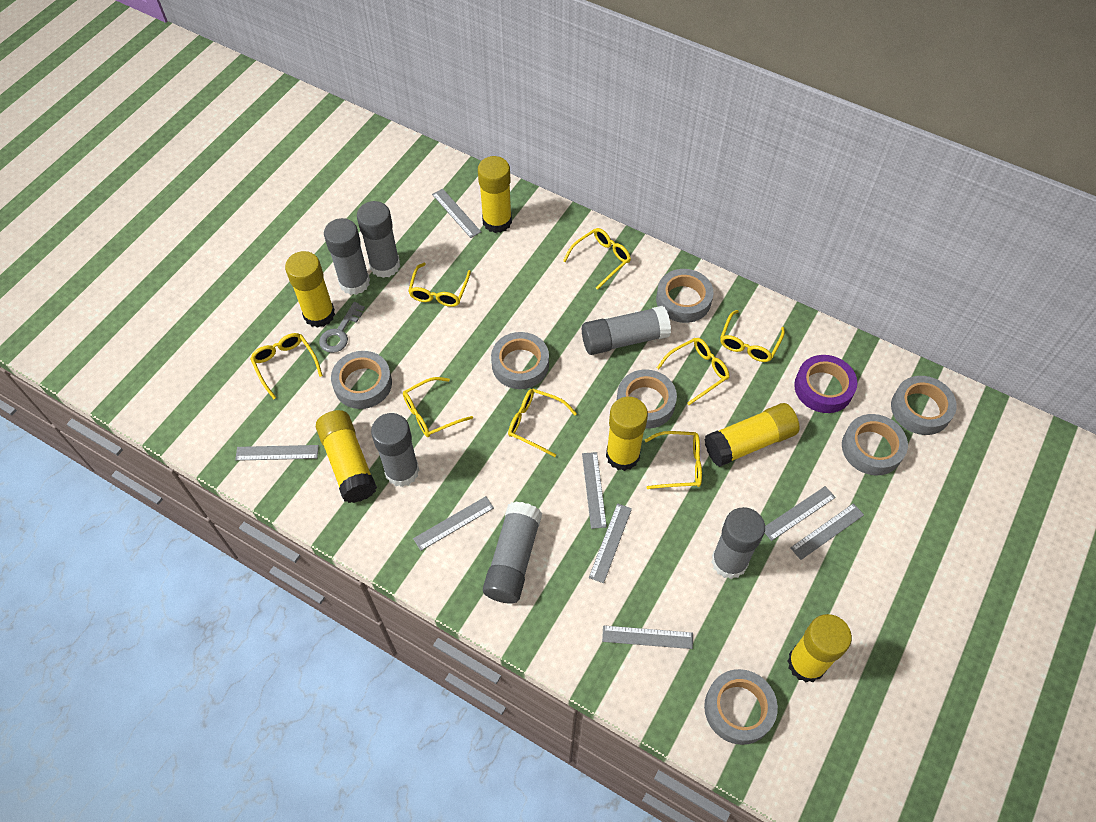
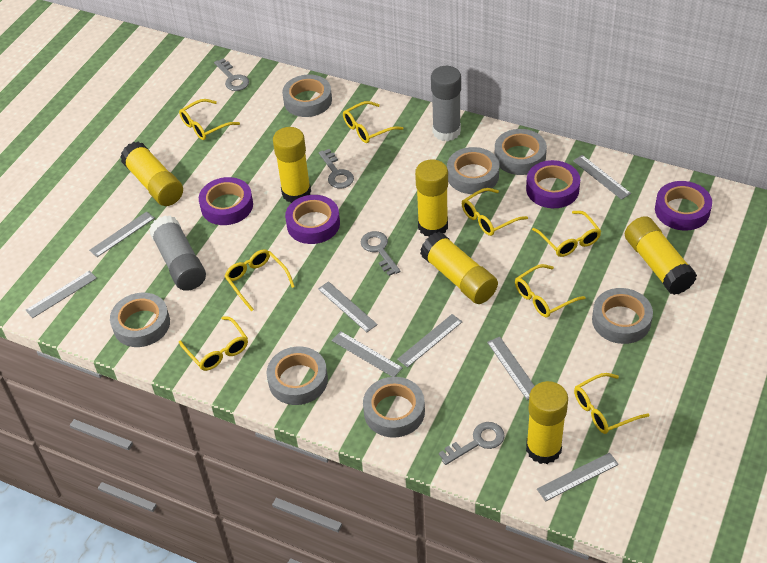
grey glue stick: [324,218,370,295] [357,201,400,278] [371,413,419,487] [483,502,542,604] [582,306,671,355] [711,507,765,579] = 6 -> [149,216,206,291] [431,66,461,141] = 2
grey key: [319,302,365,353] = 1 -> [214,58,249,91] [319,149,354,188] [361,231,401,276] [439,422,505,465] = 4
purple tape: [794,355,857,413] = 1 -> [199,177,253,225] [285,195,340,244] [526,160,580,208] [655,181,712,230] = 4

